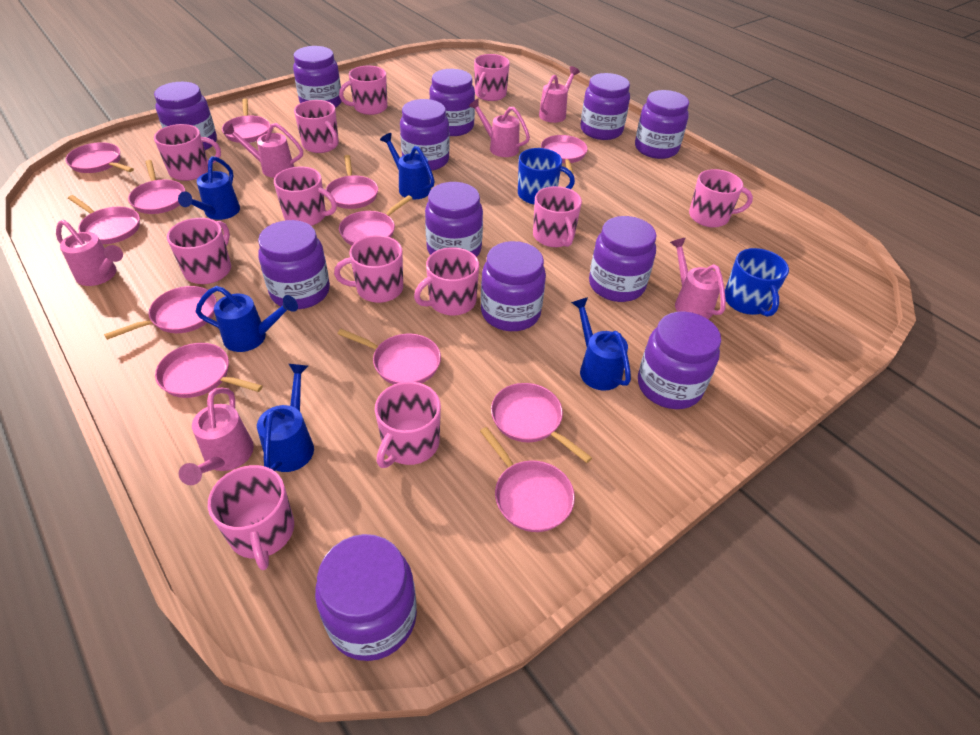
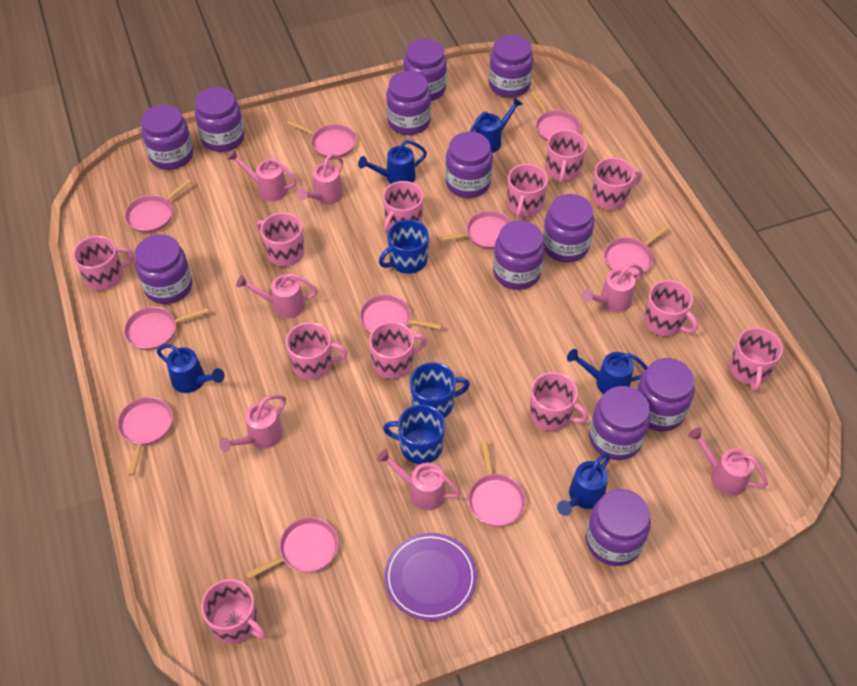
blue mug: [518,148,575,204] [725,248,789,317] = 2 -> [379,219,429,274] [383,404,445,464] [410,362,470,418] = 3
pink pan: [65,142,134,173] [68,195,140,244] [104,286,216,340] [128,160,185,214] [155,343,263,398] [222,98,270,143] [326,155,378,209] [338,329,441,385] [339,195,412,245] [480,427,575,532] [491,383,592,463] [541,135,588,174] = 12 -> [117,397,173,476] [124,179,191,233] [124,307,208,350] [246,517,338,579] [287,120,356,159] [359,294,442,334] [437,211,512,249] [468,440,526,527] [530,91,580,142] [604,225,669,277] = 10
pink watering can: [56,220,123,286] [179,388,254,485] [224,123,303,178] [469,99,530,157] [539,66,580,123] [670,238,726,319] = 6 -> [219,395,286,452] [228,150,297,201] [236,273,318,318] [296,154,343,205] [377,449,461,510] [581,263,644,313] [688,427,768,496] = 7
purple plate: none = 0 -> [384,533,477,621] = 1

